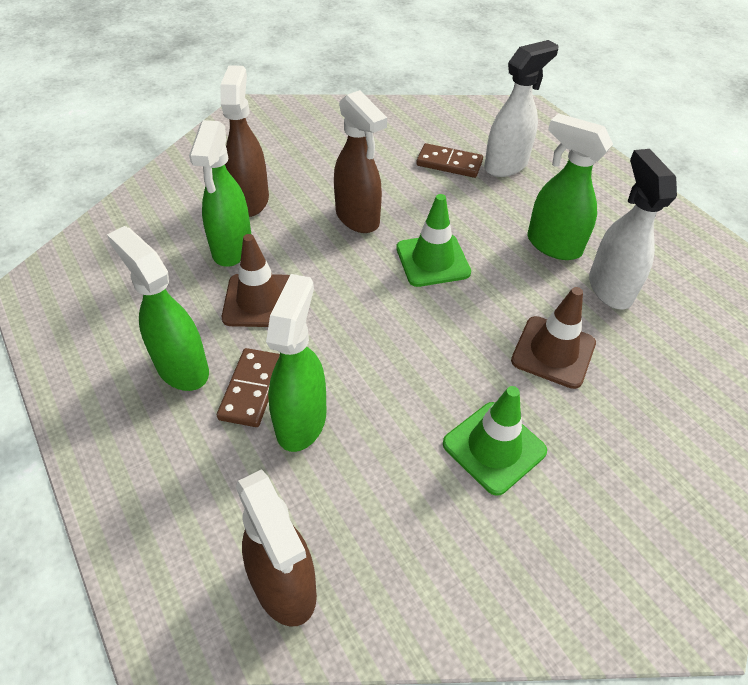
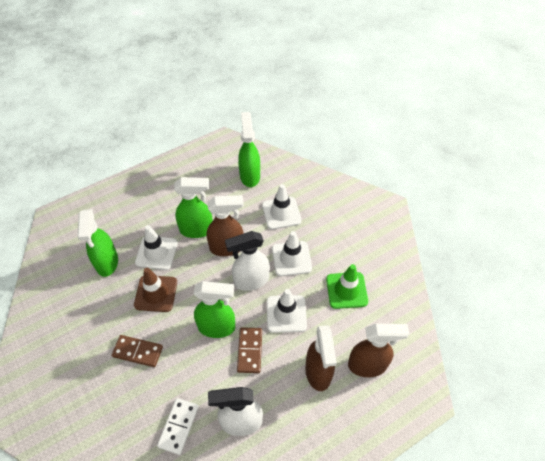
brown traffic cone: [222,234,290,327] [511,287,596,389] = 2 -> [134,268,177,312] = 1
green traffic cone: [396,194,471,287] [443,386,547,496] = 2 -> [326,264,368,309] = 1
white domino: none = 0 -> [157,398,199,455] = 1
white traffic cone: none = 0 -> [135,225,178,270] [262,184,302,230] [267,289,307,333] [272,231,312,276] = 4

